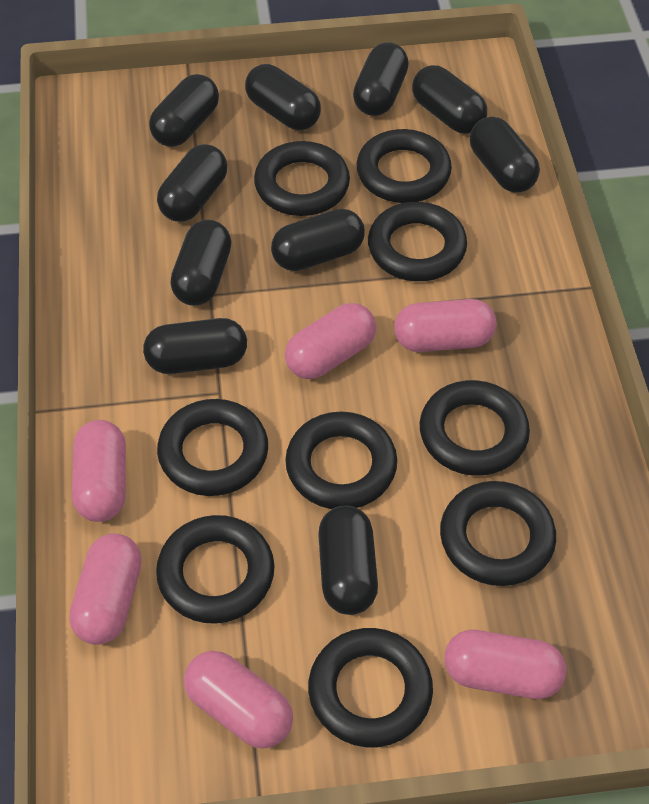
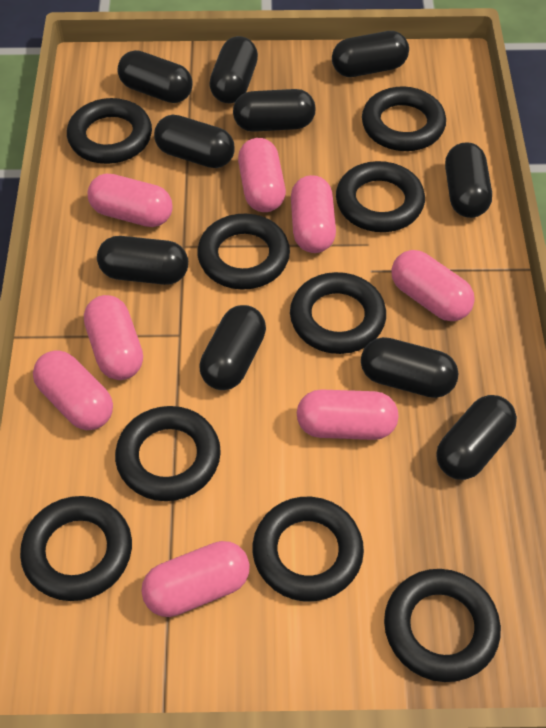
pink capsule: [69,533,142,645] [72,420,126,522] [184,651,293,748] [285,303,376,379] [394,299,496,352] [444,630,566,699] = 6 -> [33,350,113,430] [84,295,143,380] [88,174,173,227] [141,541,250,617] [238,138,286,212] [291,175,336,253] [297,390,399,440] [391,250,475,321] = 8

